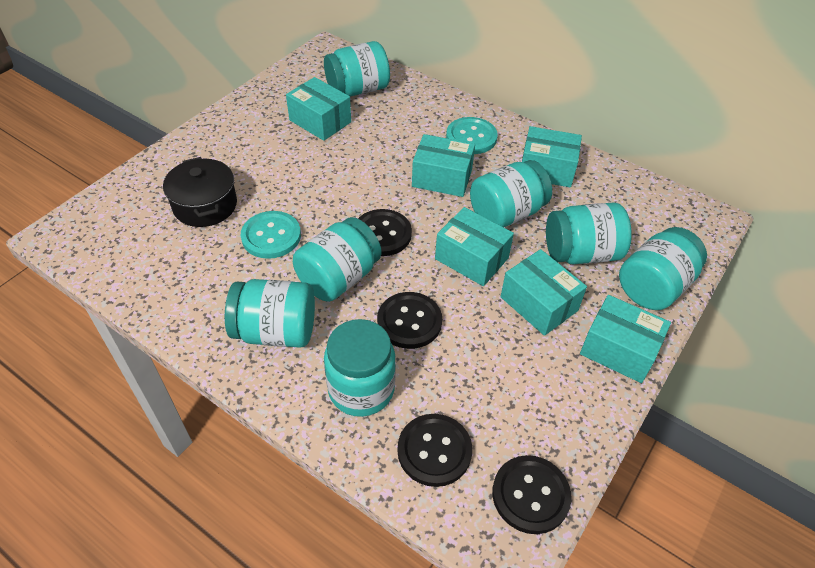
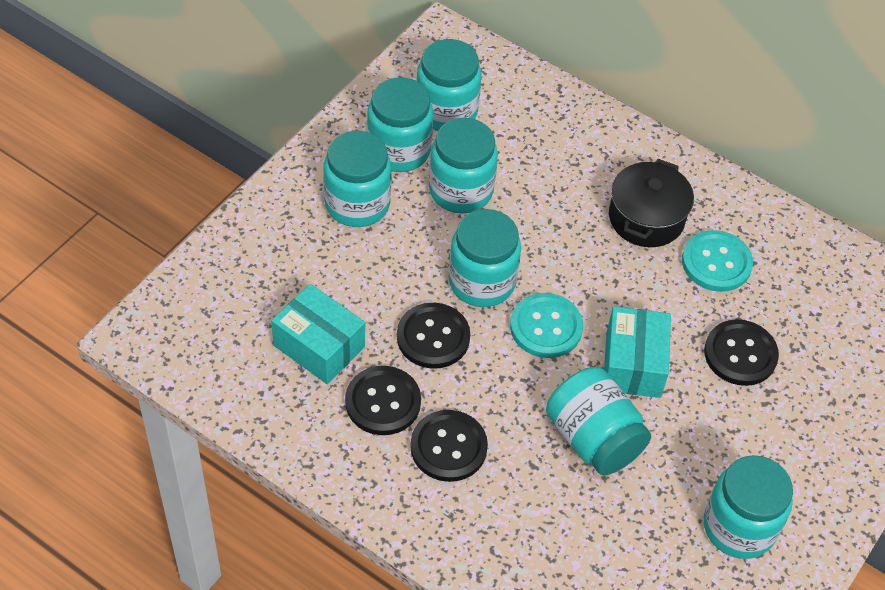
turquoise box: [286,77,351,141] [412,134,475,197] [435,207,514,286] [500,249,587,336] [522,126,582,187] [580,295,671,383] = 6 -> [271,284,365,384] [604,306,671,398] = 2

